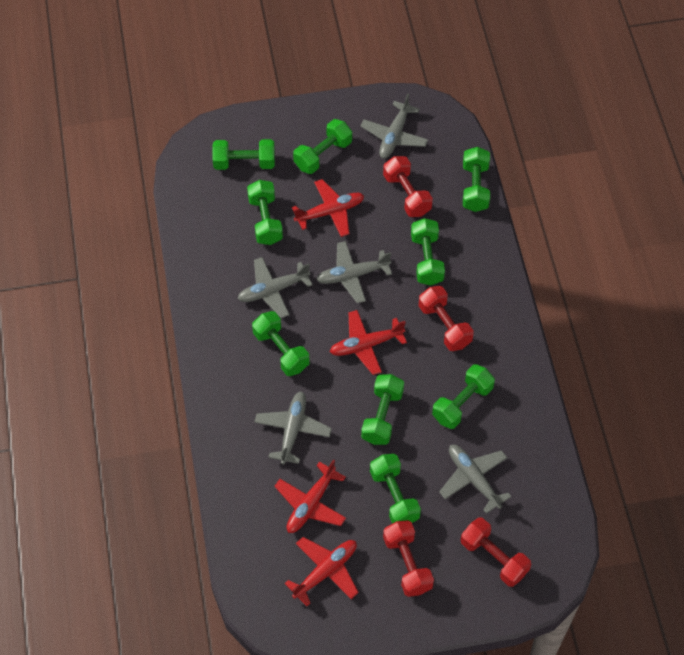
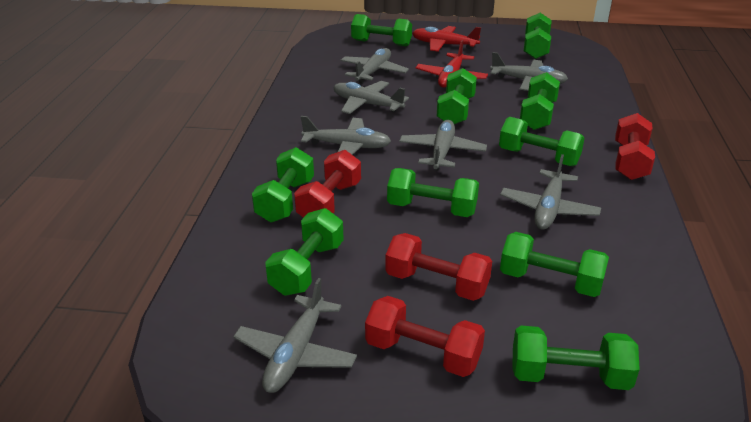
green dumbbell: [212,139,275,170] [247,180,283,245] [252,311,309,376] [293,119,352,174] [361,374,404,445] [370,454,421,524] [411,218,445,285] [432,364,495,429] [463,147,490,212] = 9 -> [252,147,314,222] [265,208,344,296] [351,14,412,46] [387,168,479,217] [437,68,477,124] [499,117,584,166] [500,232,609,297] [512,326,640,390] [520,72,560,130] [524,13,552,59] = 10
grey plane: [238,257,312,318] [254,391,332,465] [316,241,392,303] [361,94,428,159] [439,445,512,514] = 5 -> [233,278,357,393] [301,116,391,155] [334,81,409,114] [341,48,409,84] [399,120,487,171] [490,52,568,91] [500,154,601,230] = 7
red plane: [274,459,346,533] [285,537,359,606] [292,179,364,237] [330,310,407,375] = 4 -> [412,26,481,52] [415,40,488,88] = 2

